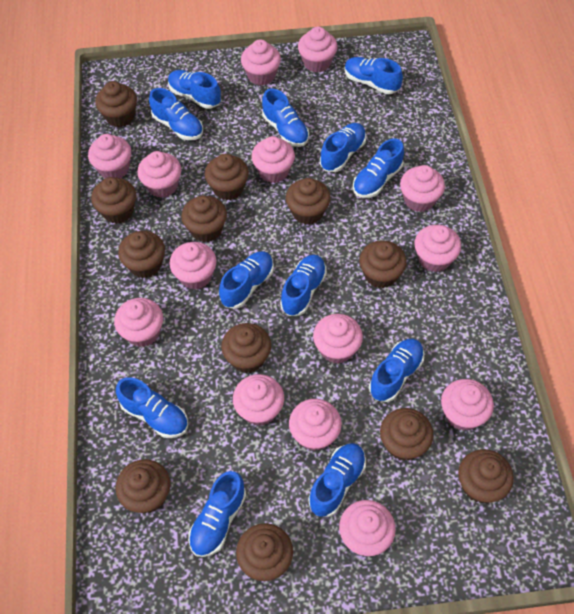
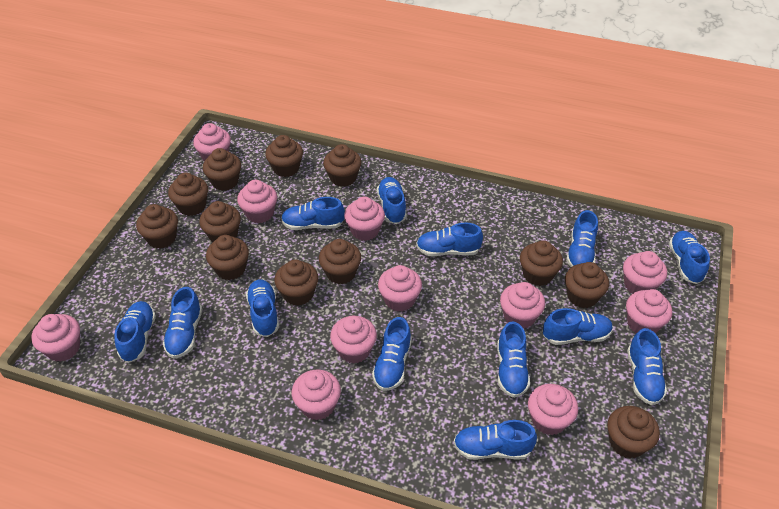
blue shoe: [116,377,188,438] [149,88,203,140] [168,70,221,109] [188,471,246,557] [219,251,274,309] [262,89,309,147] [280,254,327,316] [308,443,366,517] [320,123,366,172] [345,57,403,94] [353,138,404,198] [369,339,424,402] = 12 -> [114,301,156,363] [163,287,202,359] [246,280,279,337] [281,197,345,230] [372,317,412,391] [377,177,407,224] [416,223,483,256] [454,420,537,460] [497,321,530,398] [543,308,613,345] [566,210,598,267] [627,328,667,405] [669,231,710,284] = 13
pink cupcake: [88,134,131,178] [114,298,163,347] [137,151,181,198] [169,242,217,289] [233,374,284,426] [241,40,281,86] [251,136,295,183] [289,399,342,451] [298,27,338,72] [313,314,363,364] [339,500,396,556] [400,165,445,212] [414,225,461,272] [441,379,494,431] = 14 -> [31,314,80,362] [193,123,231,161] [237,180,277,223] [292,370,341,420] [330,316,377,364] [344,197,385,241] [378,265,422,312] [500,282,545,329] [528,384,578,435] [623,251,667,294] [626,289,672,333] = 11

